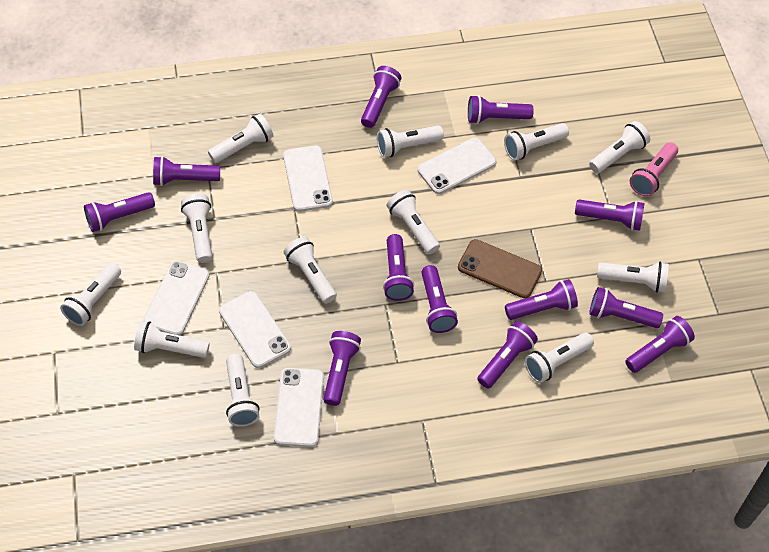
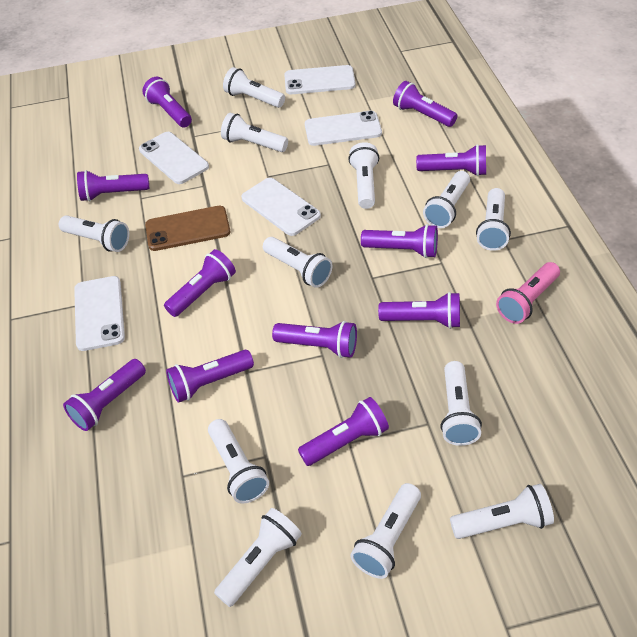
purple flashlight: [84,192,155,232] [153,156,220,186] [323,331,361,406] [361,66,402,128] [383,234,414,301] [421,265,458,333] [468,95,534,124] [477,321,538,388] [505,279,578,320] [575,200,645,231] [589,287,663,328] [625,316,695,373] = 12 -> [63,359,146,431] [77,170,149,201] [142,77,192,127] [164,249,236,317] [166,350,254,403] [272,321,357,358] [298,397,389,466] [361,224,438,258] [378,292,460,329] [393,81,457,127] [416,144,486,176] = 11

